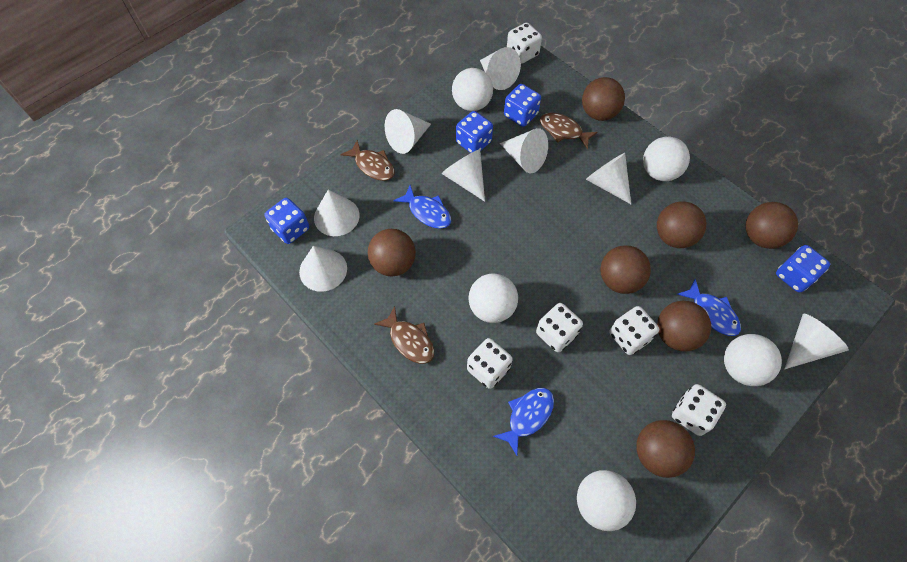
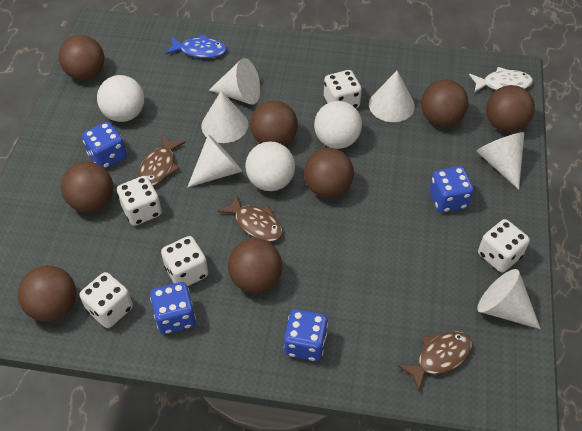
blue fish: [393,185,451,229] [493,388,554,456] [677,279,741,336] = 3 -> [166,34,227,58] = 1
brown ball: [368,229,416,277] [582,77,625,121] [600,245,651,294] [636,420,695,478] [657,201,706,248] [657,301,711,352] [746,202,798,249] = 7 -> [18,265,76,322] [59,35,104,80] [61,162,113,212] [228,238,282,293] [250,100,298,146] [304,148,354,198] [421,80,469,127] [486,85,535,132] = 8
white ball: [452,68,493,111] [469,273,518,323] [577,470,636,531] [643,137,690,181] [724,334,782,386] = 5 -> [97,75,144,122] [245,141,295,191] [314,101,362,149] = 3
white cone: [299,246,347,292] [314,190,360,236] [385,109,431,154] [442,149,485,202] [480,47,521,90] [500,128,548,173] [586,153,631,204] [785,314,849,369] = 8 -> [187,134,242,188] [201,91,248,143] [209,58,260,105] [369,71,415,122] [476,132,524,190] [477,269,541,329] = 6
white fish: none = 0 -> [469,67,533,93] = 1

